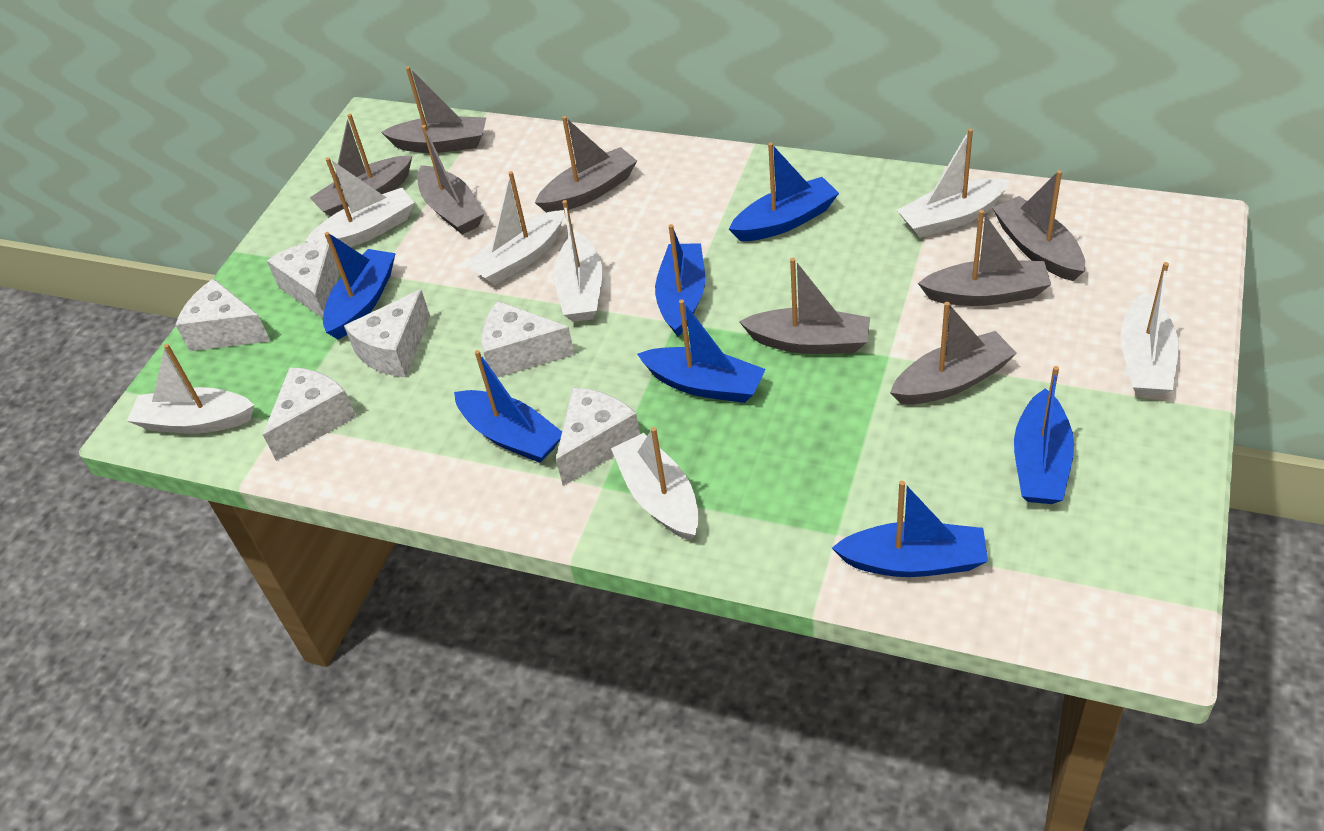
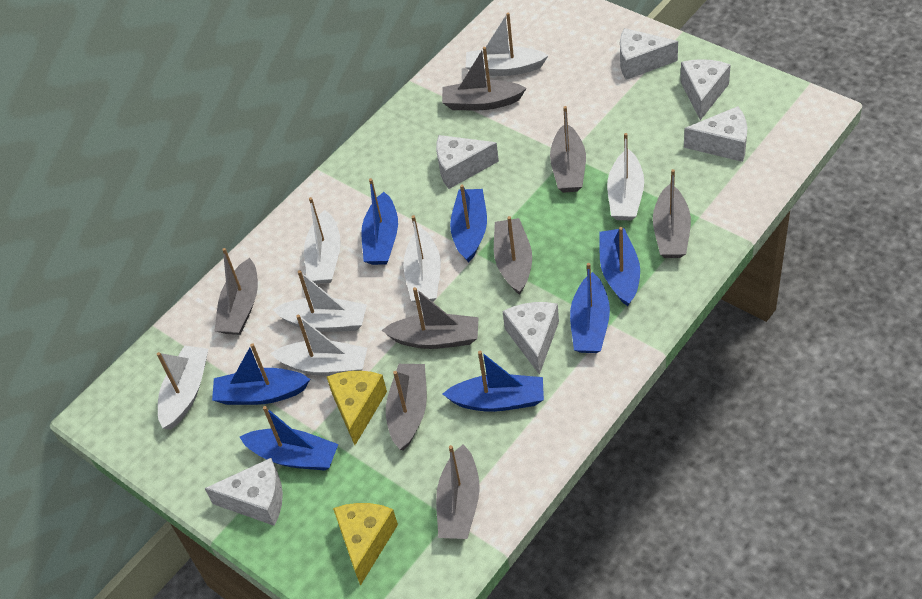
yellow cheese: none = 0 -> [327,371,387,445] [333,503,398,586] = 2

